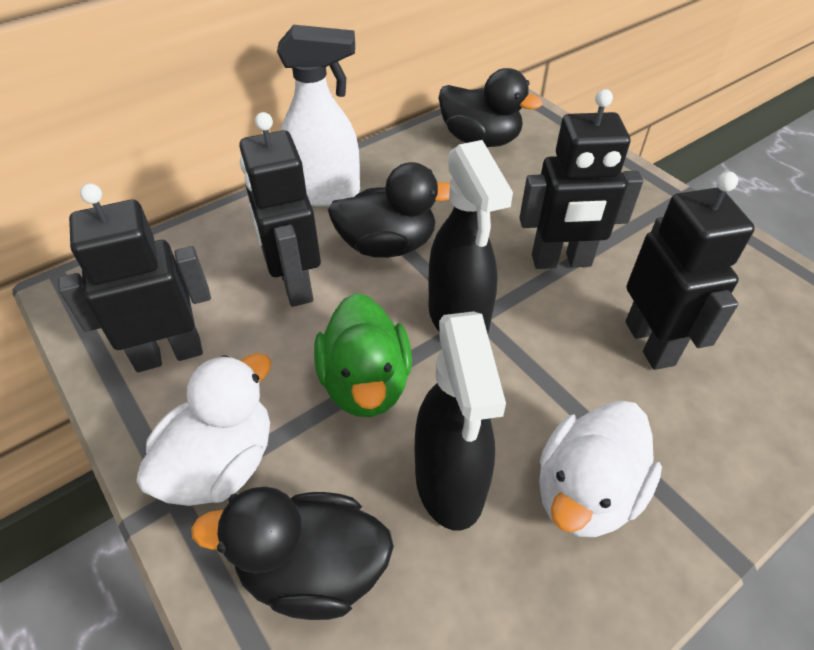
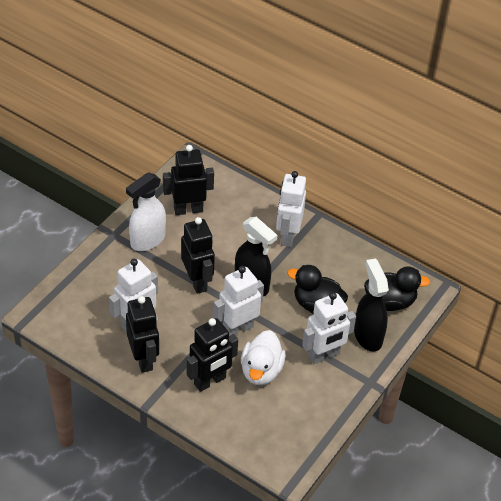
black duck: [191,487,394,620] [328,162,450,258] [438,68,542,147] = 3 -> [287,265,348,314] [364,266,431,311] = 2
green duck: [314,293,412,417] = 1 -> none = 0
white duck: [136,353,271,506] [539,400,662,537] = 2 -> [241,330,286,385] = 1
white robot: none = 0 -> [109,259,158,333] [213,266,264,336] [276,171,306,247] [302,292,356,364] = 4

